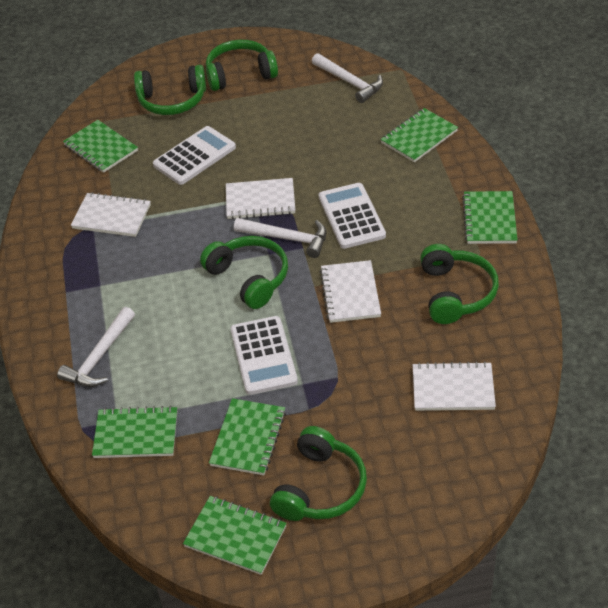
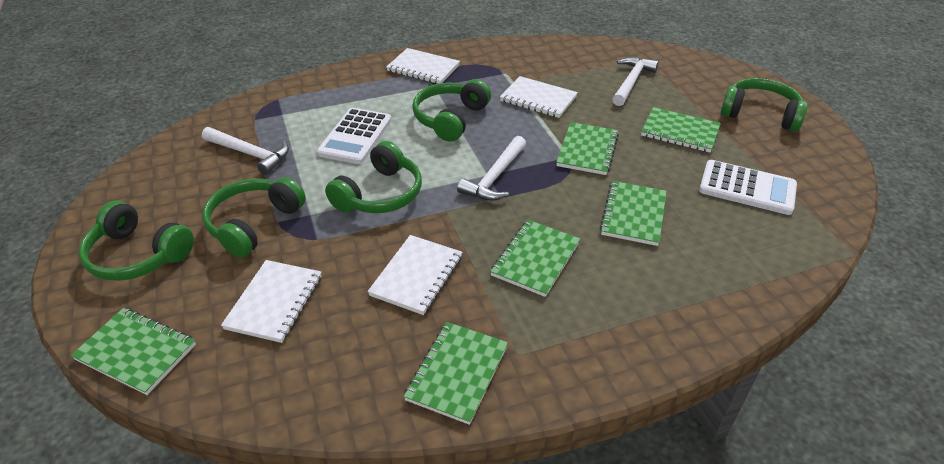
white calculator: [153,126,236,185] [230,316,298,395] [319,183,386,249] = 3 -> [317,108,392,164] [699,160,797,215] = 2

